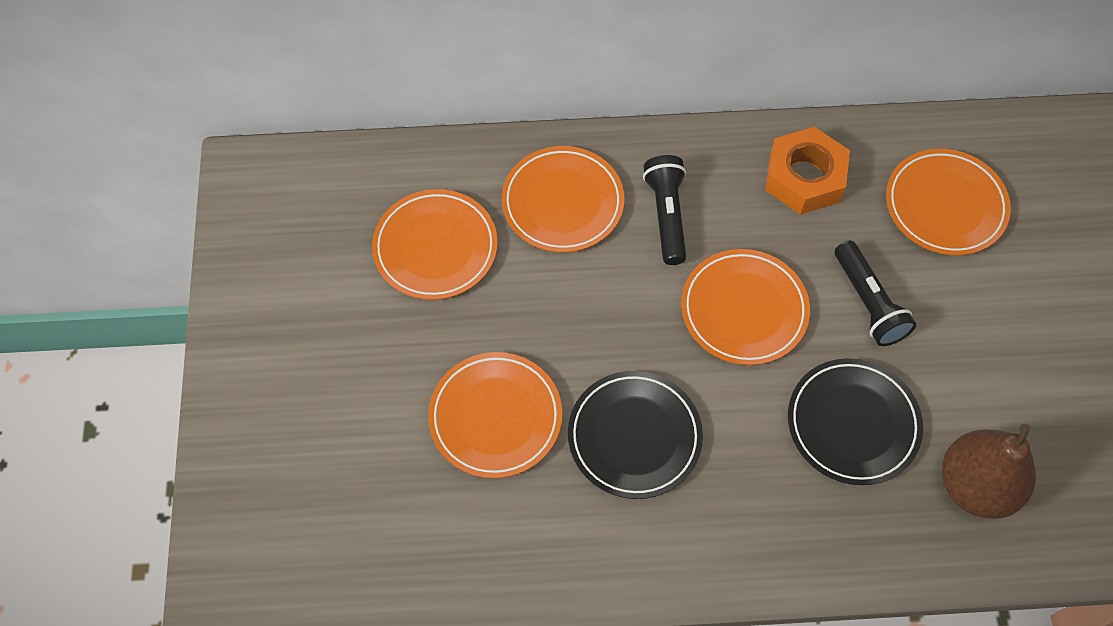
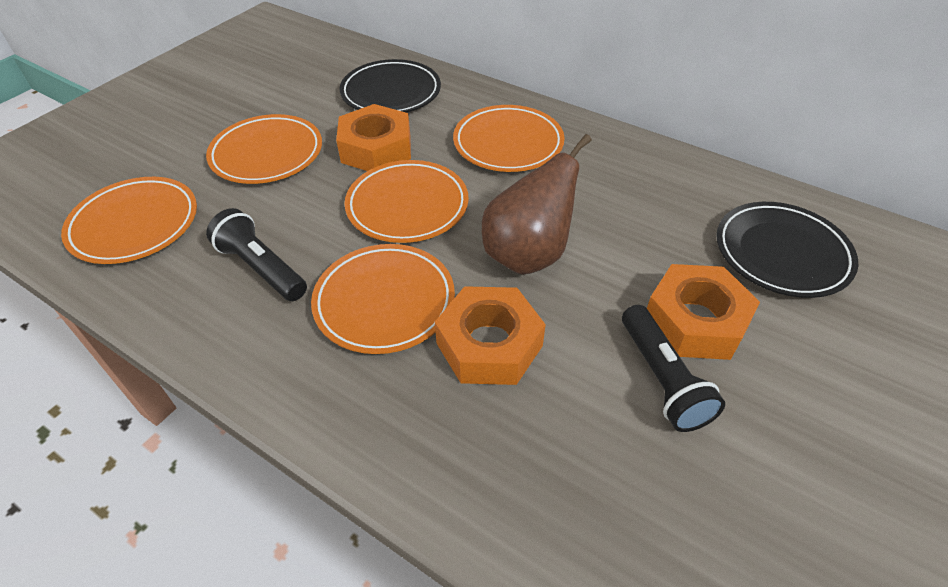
orange nut: [765,127,850,215] = 1 -> [336,104,411,171] [435,286,546,385] [647,264,760,360] = 3

